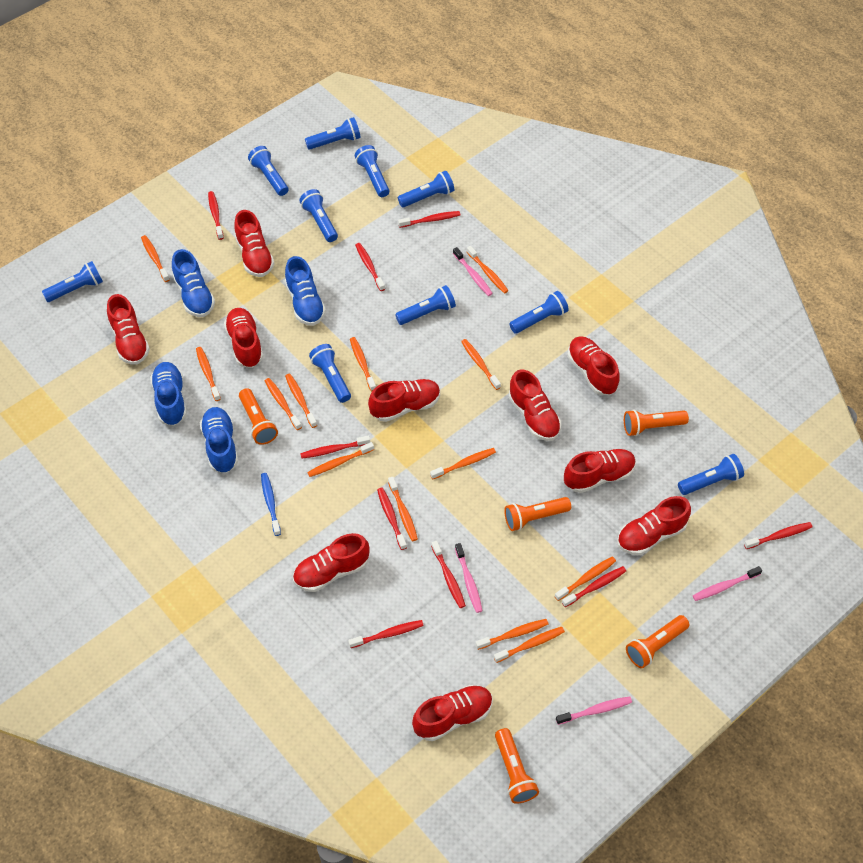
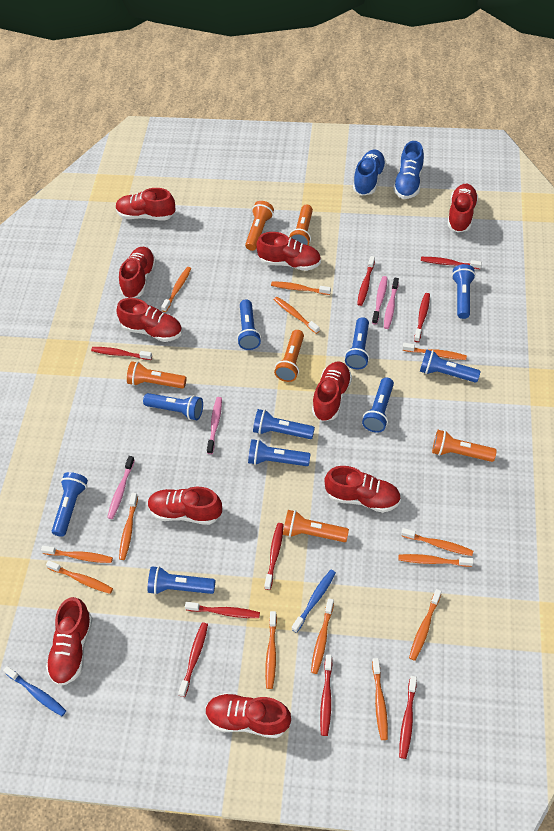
blue shoe: [150,362,187,426] [172,249,215,317] [200,407,238,473] [285,256,326,326] = 4 -> [353,150,386,196] [393,141,424,199] = 2
blue toothbrush: [261,473,281,536] = 1 -> [3,666,66,716] [292,570,336,633] = 2
orange flashlight: [239,388,278,445] [495,728,539,804] [504,497,571,531] [624,409,689,436] [626,615,689,668] = 5 -> [127,361,187,389] [245,201,274,251] [274,330,304,382] [283,510,349,542] [289,204,313,245] [432,430,497,462] = 6

